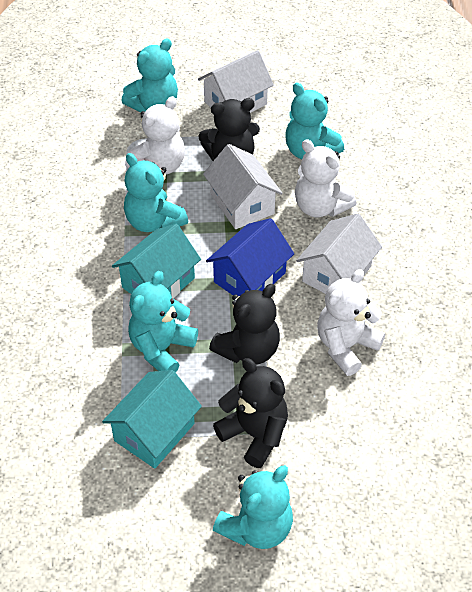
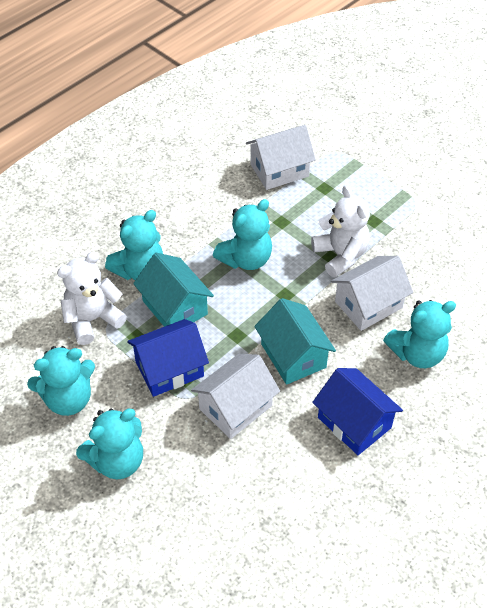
black teddy bear: [198,98,260,161] [209,284,280,364] [213,358,288,468] = 3 -> none = 0
blue house: [206,218,294,297] = 1 -> [127,319,209,397] [312,368,403,455] = 2
white teddy bear: [125,96,185,174] [295,139,357,217] [317,269,385,376] = 3 -> [57,252,127,345] [311,185,370,278] = 2

